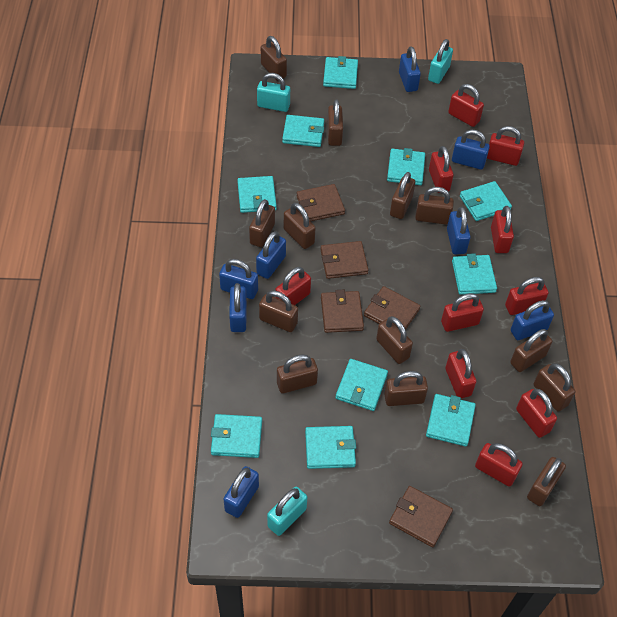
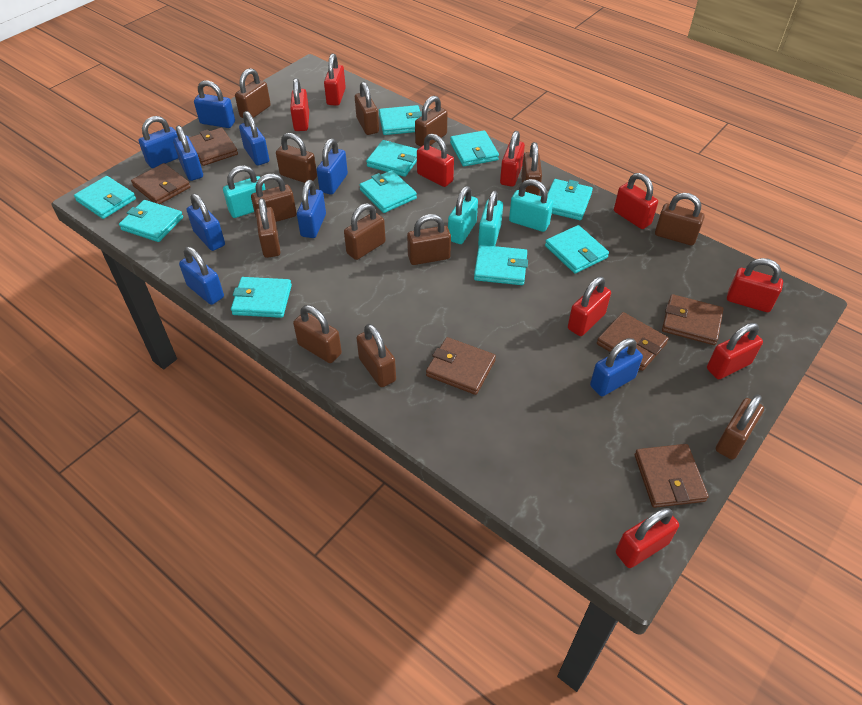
blue padlock: [219,259,258,299] [224,466,259,518] [229,283,247,332] [256,231,286,279] [399,47,421,92] [447,207,470,254] [452,130,490,170] [511,300,554,340] = 8 -> [139,116,178,168] [173,125,203,181] [179,247,224,305] [187,194,225,251] [194,80,235,128] [239,111,269,166] [297,180,326,238] [317,138,348,195] [590,338,643,396] = 9
brown wallet: [297,184,345,221] [320,241,369,279] [321,290,364,333] [364,286,420,330] [389,486,453,547] = 5 -> [131,163,190,204] [189,128,238,166] [426,337,496,395] [597,312,669,371] [635,444,709,508] [662,294,723,345] = 6
red padlock: [275,267,311,305] [429,146,454,193] [441,293,484,332] [445,349,476,398] [448,84,484,127] [475,443,523,486] [487,126,524,166] [491,206,514,253] [505,277,549,315] [516,389,557,438] = 10 -> [290,78,309,131] [324,54,346,106] [417,134,454,187] [500,131,525,187] [568,276,611,336] [614,173,658,229] [616,508,679,568] [707,323,763,379] [727,258,783,312] = 9
turquoise padlock: [257,73,290,112] [267,487,307,536] [428,39,453,84] = 3 -> [223,165,266,218] [448,186,478,244] [478,190,503,246] [509,179,553,232] = 4

